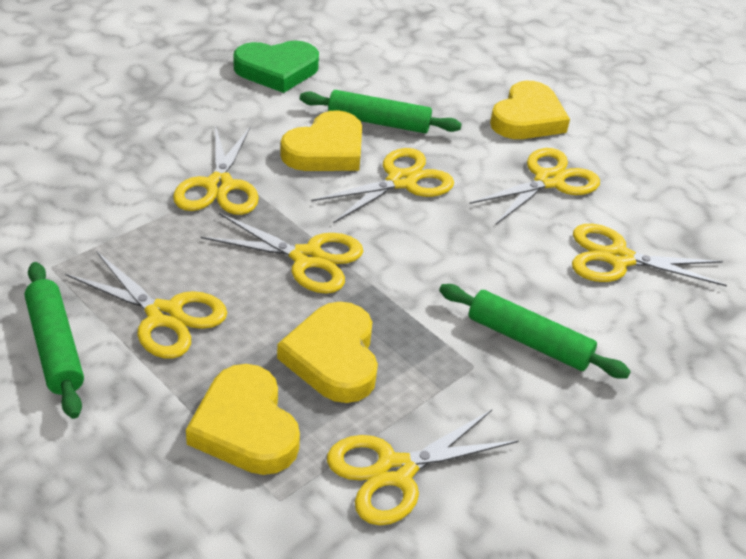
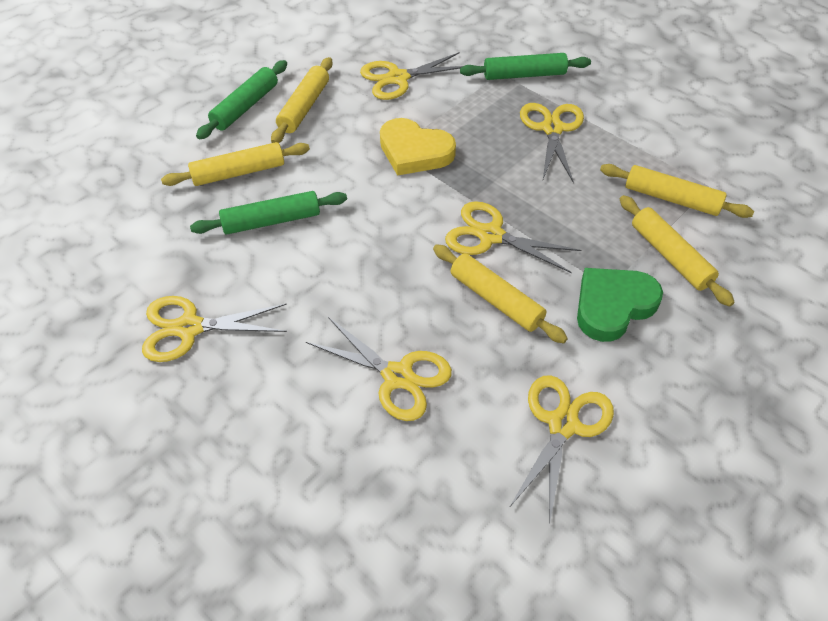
yellow heart: [186,364,300,475] [277,302,378,403] [280,110,362,171] [490,81,570,139] = 4 -> [380,118,456,176] = 1
yellow rolling pin: none = 0 -> [161,142,310,186] [271,57,333,143] [433,244,568,343] [600,164,754,218] [620,195,735,306] = 5
yellow scissors: [65,251,227,359] [173,126,259,215] [201,213,363,294] [311,148,454,223] [327,409,519,525] [469,148,600,224] [572,224,727,287] = 7 -> [142,296,287,362] [306,317,452,421] [360,52,463,100] [445,201,581,273] [509,375,614,525] [520,103,584,183] = 6

